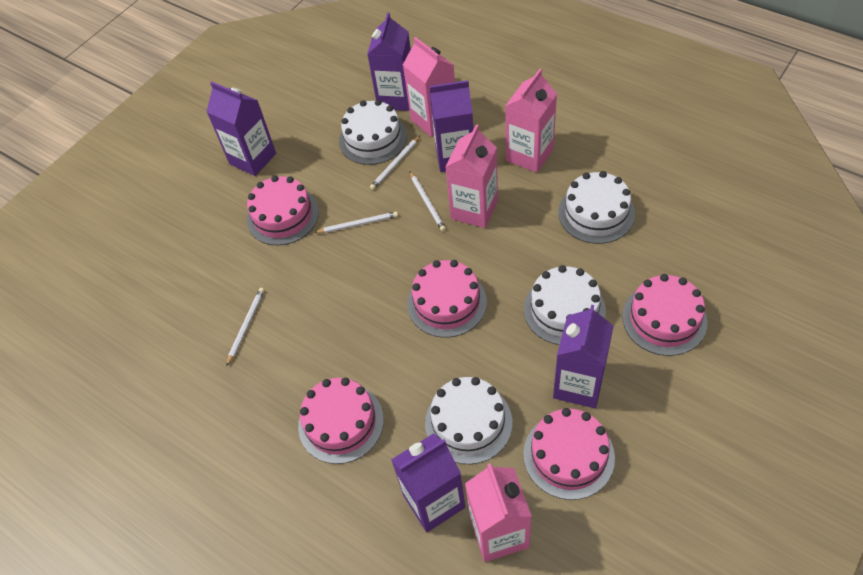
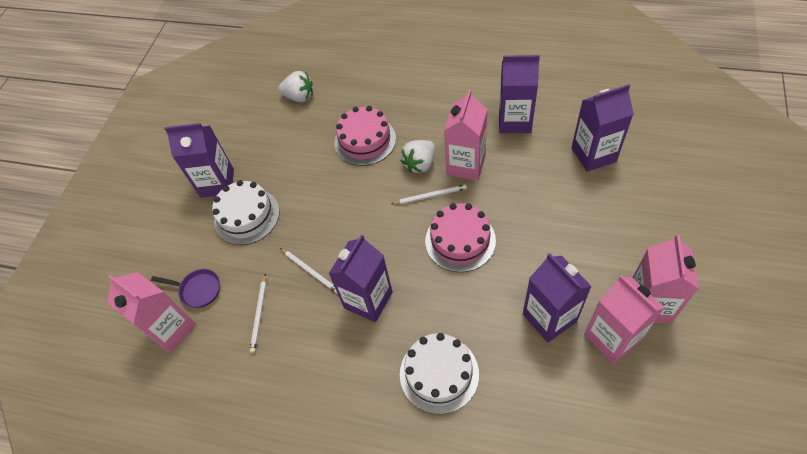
pink cake: [247,176,319,245] [298,378,384,464] [407,260,487,337] [523,408,615,500] [622,274,707,356] = 5 -> [334,106,396,166] [425,203,496,272] = 2
purple pan: none = 0 -> [151,269,220,308] = 1
white cake: [339,100,407,165] [425,377,512,464] [524,265,606,345] [558,171,635,244] = 4 -> [212,180,280,245] [400,333,479,414] = 2
white pencil: [226,288,264,367] [314,212,398,233] [370,136,420,190] [410,172,446,231] = 4 -> [250,274,266,353] [280,248,337,293] [391,185,467,204] = 3
white strawberry: none = 0 -> [278,71,313,102] [401,140,435,173] = 2

